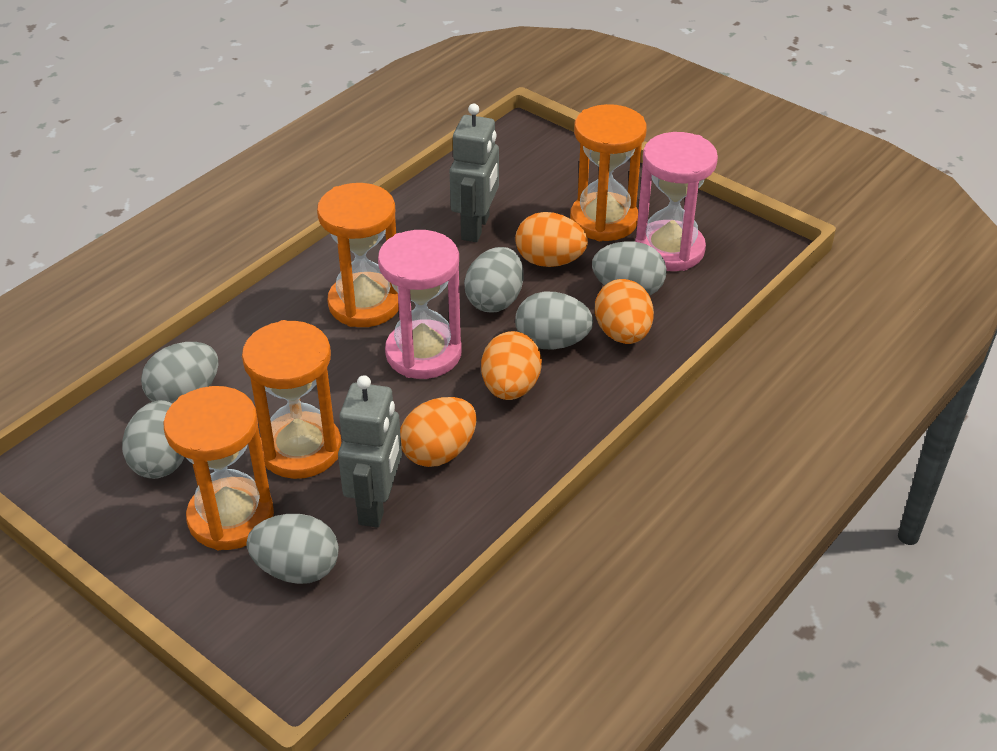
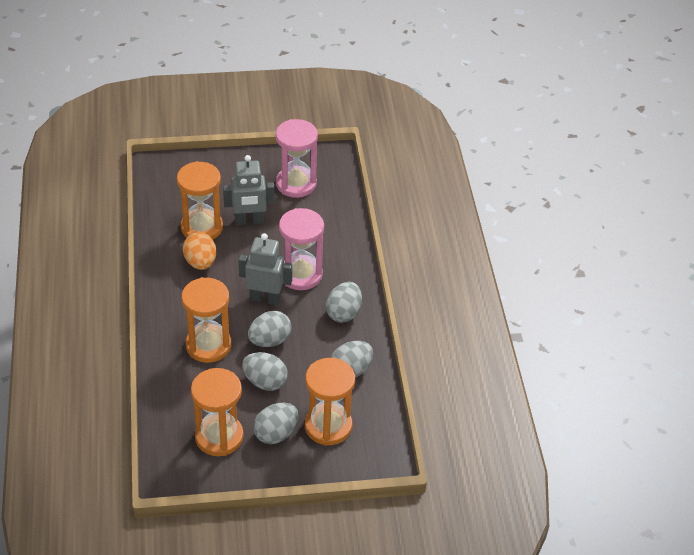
grey egg: [122,400,185,479] [141,342,219,404] [246,514,339,584] [464,247,524,312] [515,291,593,350] [592,241,667,296] = 6 -> [242,352,288,391] [248,311,292,347] [253,403,299,444] [326,282,362,323] [331,341,373,378] = 5
orange egg: [400,397,477,467] [481,331,542,400] [515,212,588,267] [595,279,654,344] = 4 -> [183,232,216,270] = 1

